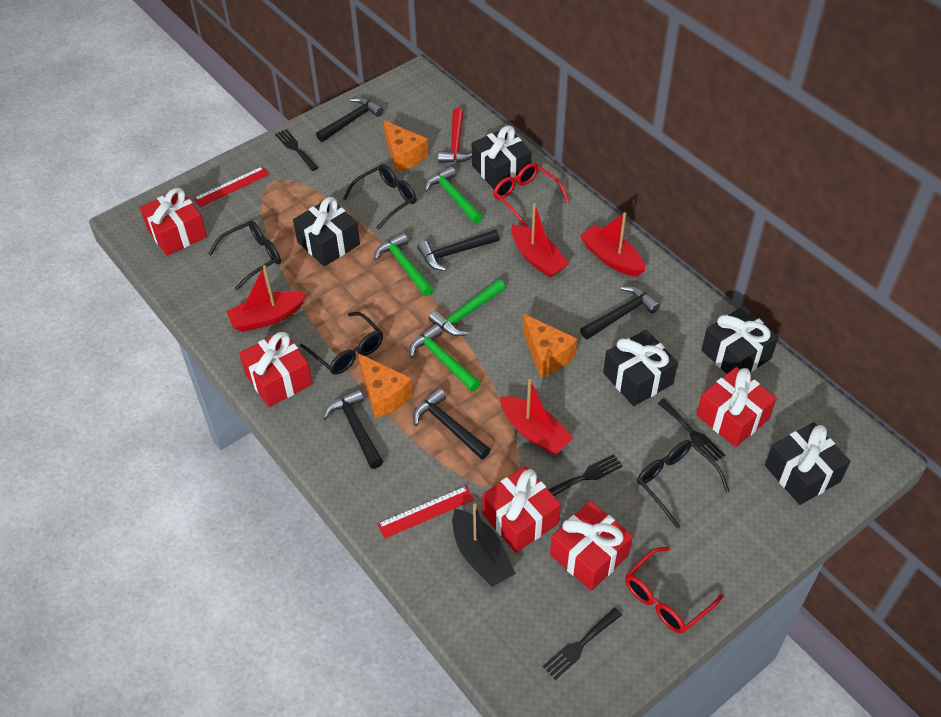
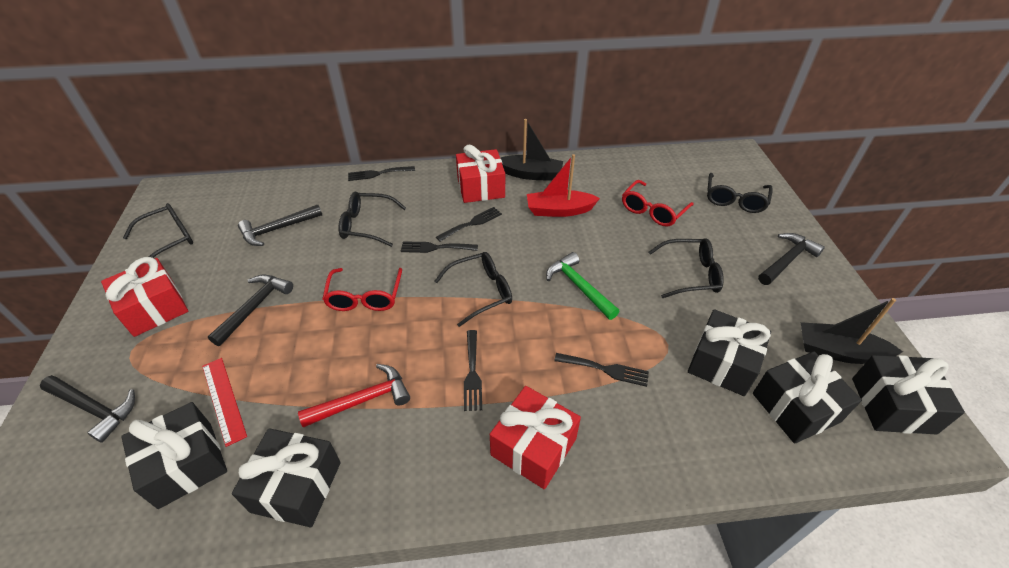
black boat: [452,503,516,587] = 1 -> [500,119,563,181] [801,298,903,364] = 2
black fork: [275,129,319,171] [543,607,622,680] [548,454,623,496] [657,399,725,461] = 4 -> [348,166,415,181] [401,241,478,253] [436,207,502,242] [464,330,482,411] [554,353,649,387] = 5
black glasses: [208,221,281,290] [300,312,383,375] [343,164,416,230] [637,440,729,529] = 4 -> [123,203,193,258] [338,192,406,247] [435,252,512,327] [649,238,724,298] [707,173,773,213] = 5
black hammer: [316,97,384,142] [323,389,383,469] [413,388,491,460] [417,229,499,271] [580,286,660,340] = 5 -> [40,375,135,443] [208,275,293,346] [238,204,322,246] [758,233,825,285] = 4
green hammer: [374,233,434,296] [409,324,481,392] [424,166,483,224] [429,279,505,336] = 4 -> [546,252,619,320] = 1
orange cheese: [358,353,413,418] [383,120,429,172] [523,314,577,377] = 3 -> none = 0
red boat: [226,265,306,332] [500,379,573,455] [511,203,569,278] [580,212,645,277] = 4 -> [527,154,600,217] = 1
red gift: [140,188,207,256] [239,331,313,407] [482,466,561,553] [550,501,633,591] [697,367,777,447] = 5 -> [101,257,188,337] [456,144,505,203] [490,386,581,489] = 3
red ruler: [194,166,269,207] [378,486,474,538] = 2 -> [202,358,247,447] = 1

